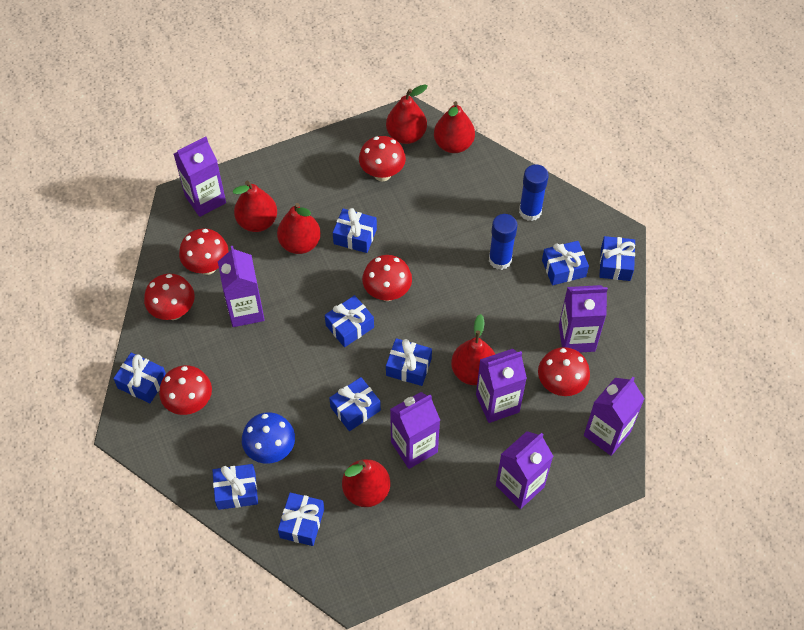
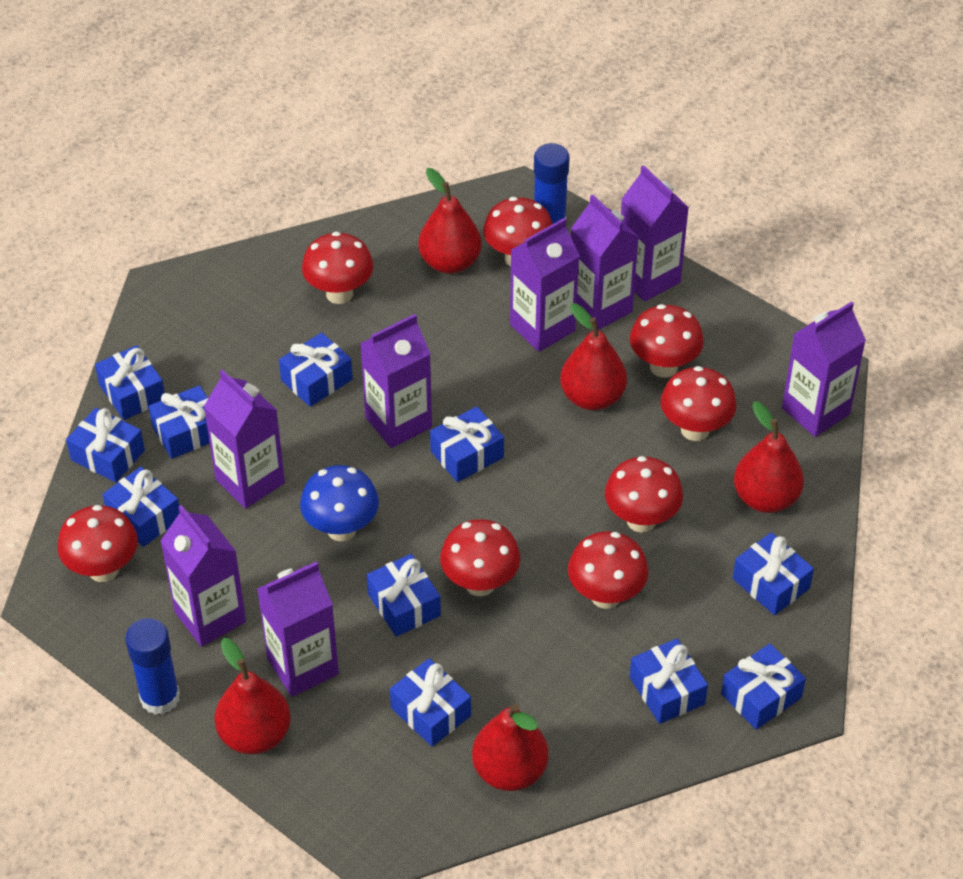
blue gift: [113,352,166,403] [212,464,258,510] [278,492,324,546] [325,295,374,347] [329,377,381,431] [333,208,377,253] [386,338,432,386] [542,241,589,285] [599,236,635,281] = 9 -> [66,408,145,483] [95,345,165,420] [102,467,179,547] [148,385,210,459] [279,332,353,407] [367,554,441,637] [390,658,471,747] [430,406,504,482] [630,639,708,724] [721,643,806,730] [733,532,814,615] = 11
purple carton: [174,137,226,217] [218,246,265,327] [390,392,440,469] [476,349,527,423] [496,431,553,509] [559,285,608,352] [584,377,645,456] = 7 -> [160,505,246,647] [204,369,285,509] [257,561,339,697] [360,314,432,448] [510,218,580,352] [571,194,639,330] [621,165,689,302] [782,301,866,437] = 8
red mushroom: [144,274,195,320] [159,365,212,415] [179,228,229,275] [359,136,406,181] [362,255,412,301] [538,347,590,396] = 6 -> [57,505,138,582] [302,232,374,304] [440,519,520,596] [483,197,552,266] [568,531,649,609] [605,456,683,533] [630,304,704,378] [661,366,737,441] = 8
red pear: [233,181,277,232] [277,203,321,254] [342,459,390,507] [386,84,428,144] [434,101,475,153] [451,314,495,385] = 6 -> [214,638,291,754] [418,168,482,274] [472,704,549,791] [560,303,627,410] [734,401,804,513] = 5

